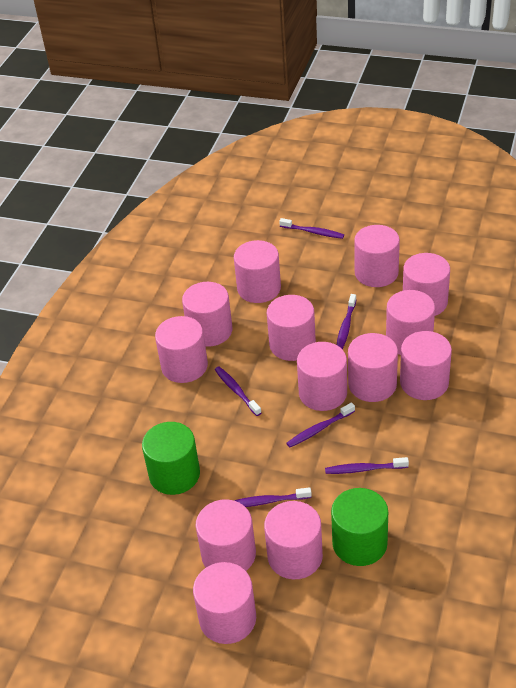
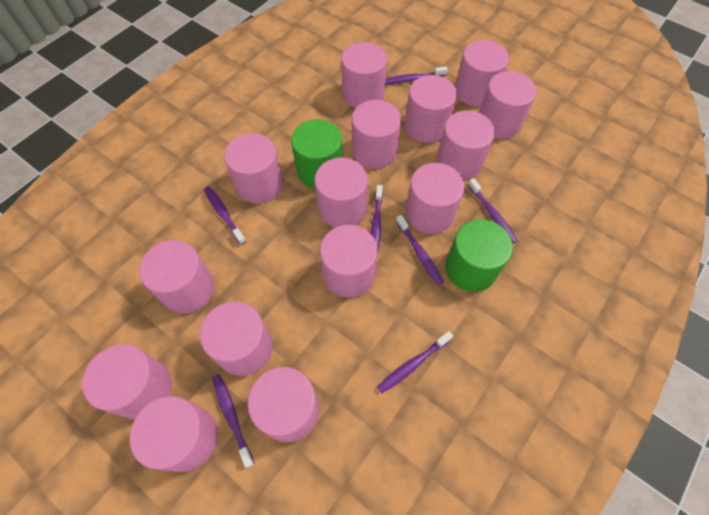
pink cylinder: [155,316,208,383] [182,282,232,347] [193,562,256,644] [196,499,256,571] [234,240,281,303] [264,501,323,579] [267,295,316,361] [297,342,347,411] [348,333,398,402] [354,225,400,287] [386,290,435,355] [400,331,452,400] [403,253,450,316] = 13 -> [82,344,172,420] [130,396,218,472] [139,240,214,313] [200,302,273,376] [224,133,283,203] [248,367,319,442] [315,158,368,228] [320,225,377,297] [341,42,387,107] [352,100,401,169] [405,75,457,143] [405,163,464,234] [437,110,495,180] [455,40,509,106] [479,71,537,139] = 15
purple toothbrush: [215,367,262,416] [234,487,312,507] [279,218,344,239] [286,402,355,447] [325,457,409,474] [337,294,356,349] = 6 -> [204,186,246,245] [212,374,254,468] [370,185,383,254] [377,331,453,393] [385,66,448,84] [396,215,444,285] [468,178,517,244] = 7

